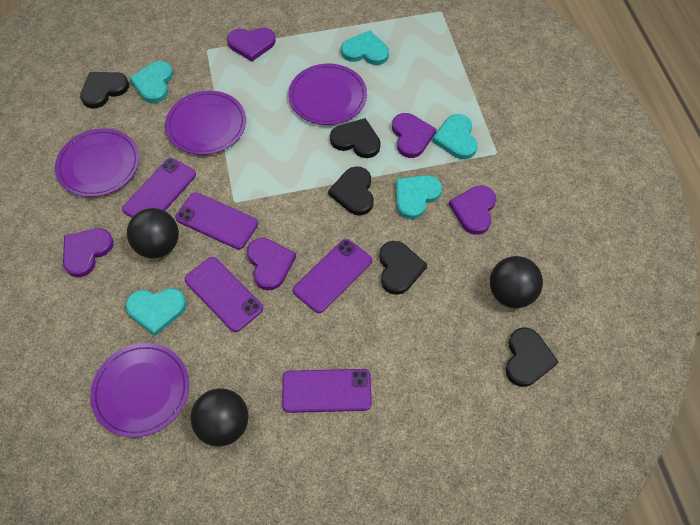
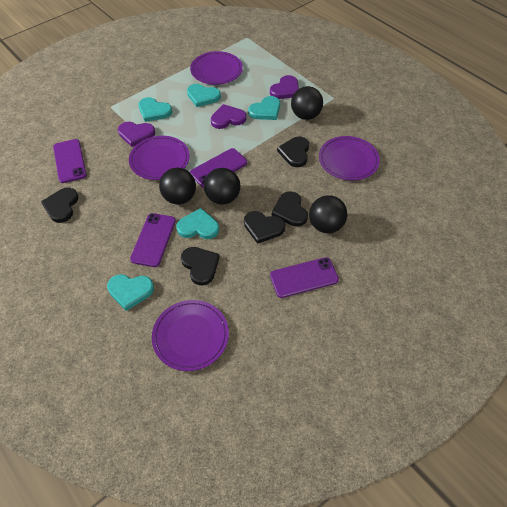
black ball: [127,208,179,258] [191,388,249,447] [490,256,543,308] = 3 -> [159,168,196,204] [204,168,240,205] [291,86,323,120] [309,195,347,233] = 4
purple heart: [63,228,114,277] [227,28,276,62] [247,238,296,290] [392,113,436,158] [449,185,496,235] = 5 -> [118,122,155,147] [211,104,246,129] [270,75,299,99] = 3
purple phone: [122,158,196,218] [175,192,258,250] [185,257,263,332] [282,369,372,413] [293,239,372,313] = 5 -> [53,139,87,183] [130,213,176,267] [190,148,247,188] [270,257,339,298] = 4

